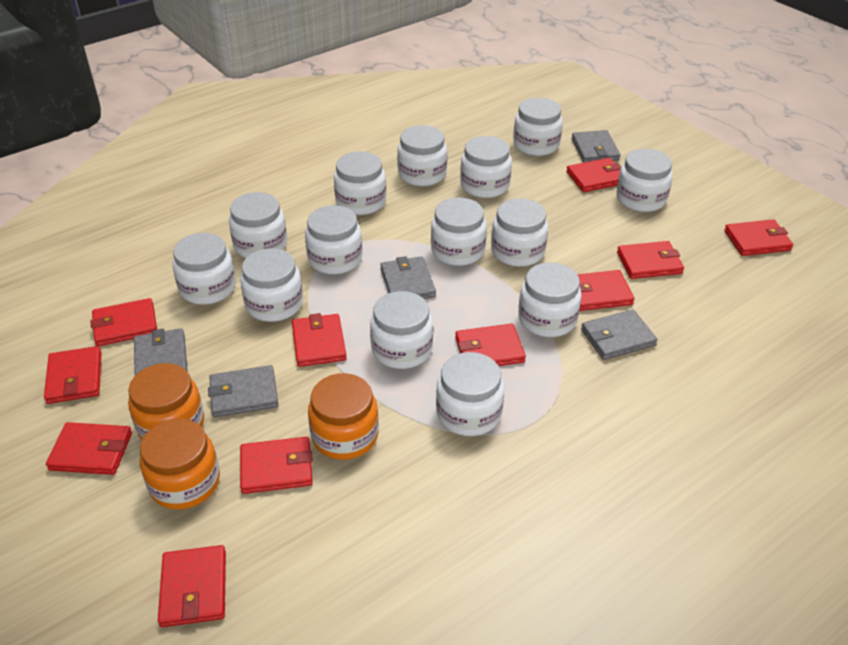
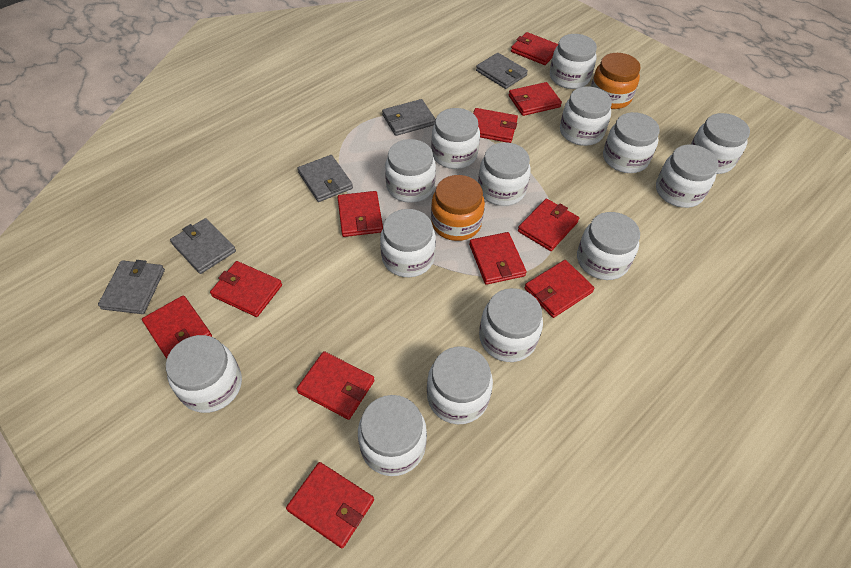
orange jar: [128,363,204,439] [140,418,220,510] [308,373,379,460] = 3 -> [431,175,485,241] [591,53,641,109] = 2

